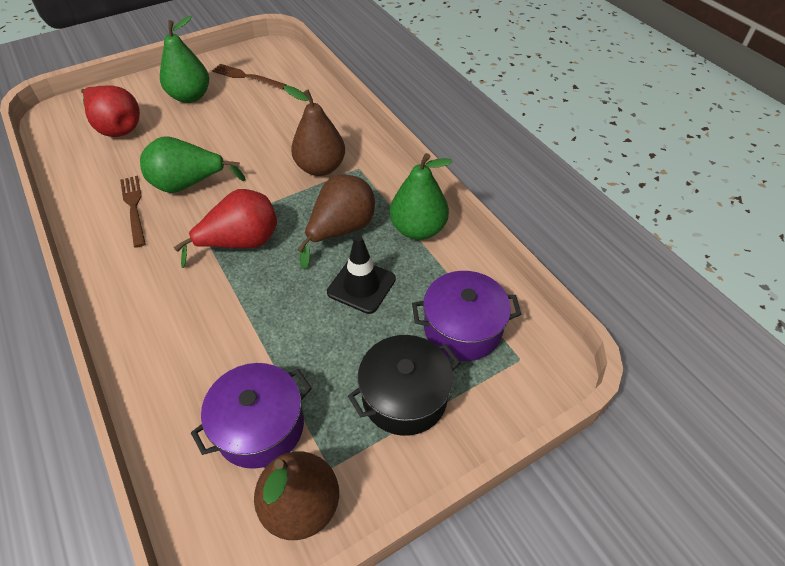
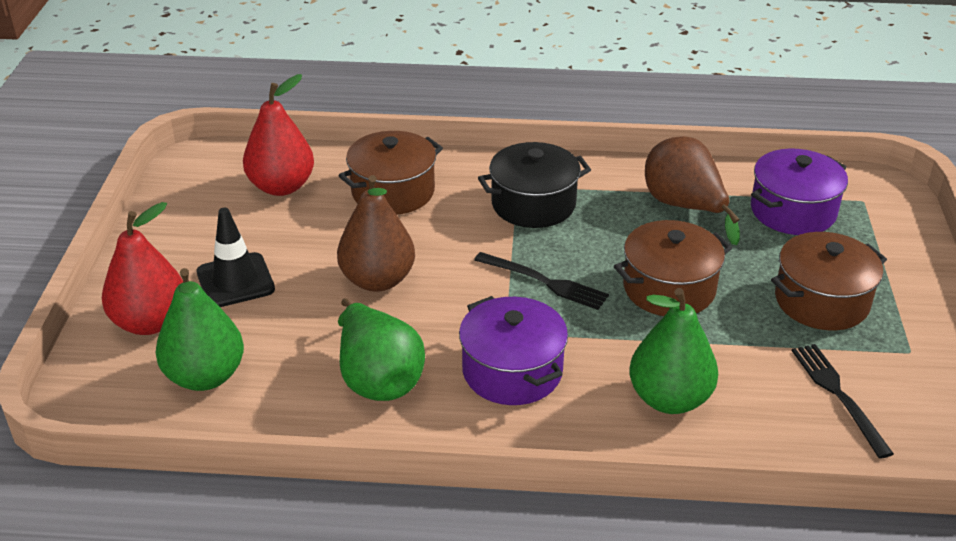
black fork: none = 0 -> [474,252,609,310] [791,344,894,459] = 2
brown fork: [120,176,146,248] [212,64,287,90] = 2 -> none = 0
brown pear: [254,451,339,540] [283,85,345,176] [297,175,375,269] = 3 -> [337,175,415,292] [645,136,740,245] = 2
brown pot: none = 0 -> [338,131,443,215] [614,220,732,316] [771,232,887,330] = 3

